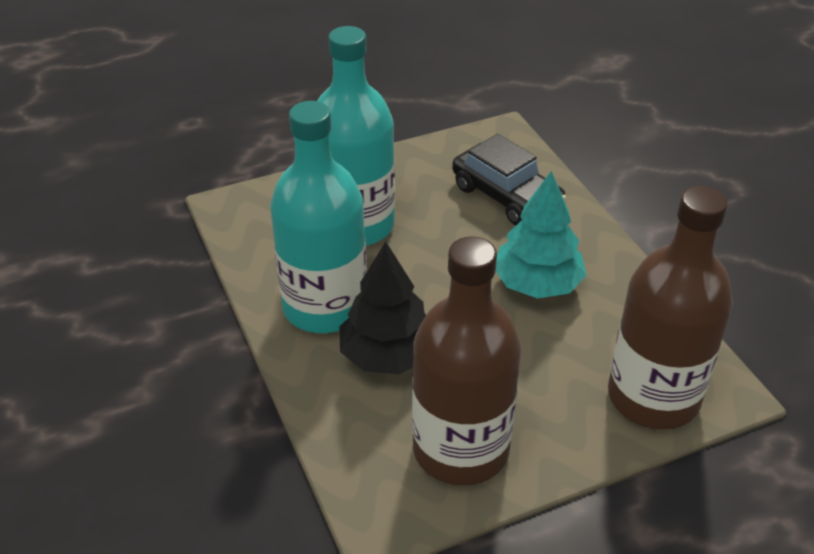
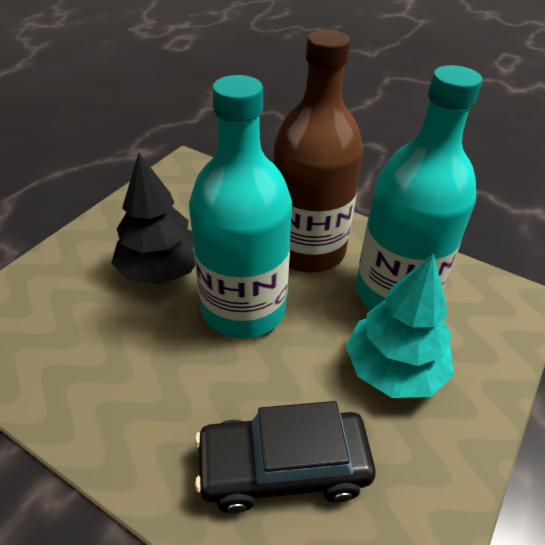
brown bottle: [412,236,521,485] [608,186,733,430] = 2 -> [273,30,363,273] = 1

